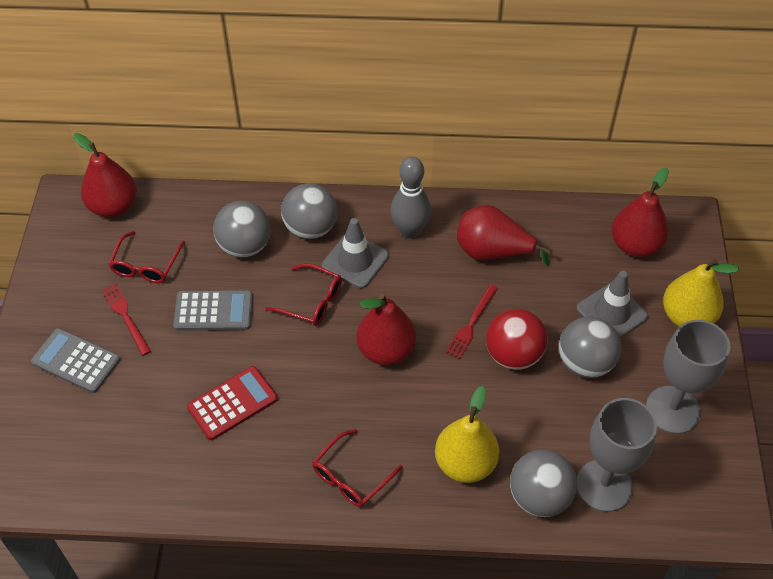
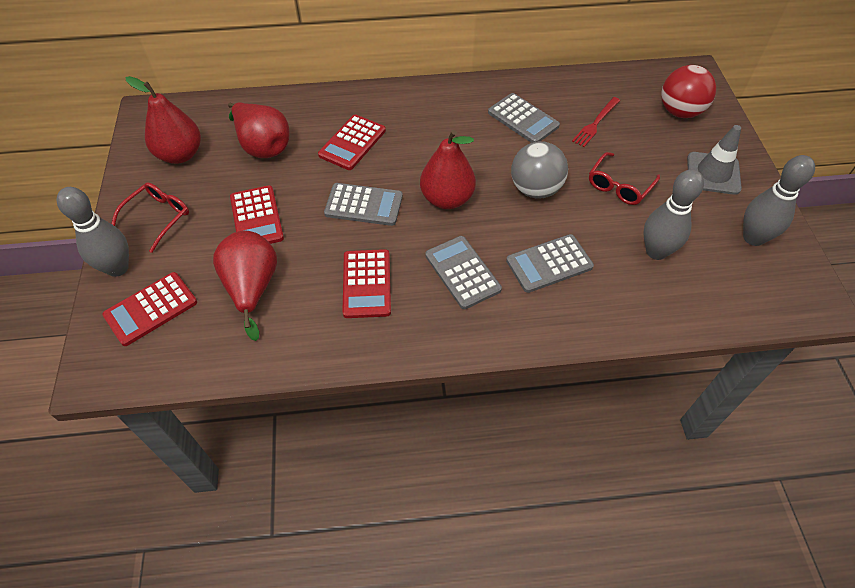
grey ball: [213,201,271,258] [281,183,337,239] [510,449,577,517] [559,317,621,378] = 4 -> [511,141,568,199] = 1
grey bowling pin: [390,157,431,239] = 1 -> [57,187,129,277] [644,169,704,260] [743,155,815,246] = 3
grey calculator: [31,328,120,393] [173,290,253,331] = 2 -> [324,183,403,226] [425,236,502,309] [488,93,560,143] [506,234,594,293] = 4
grey goblet: [577,398,657,512] [646,320,730,434] = 2 -> none = 0
grey traffic cone: [322,218,389,288] [577,271,648,338] = 2 -> [687,125,742,195] = 1
red calculator: [187,366,278,440] = 1 -> [102,272,197,346] [230,185,284,244] [318,114,386,170] [342,249,391,318] = 4
red fork: [102,284,151,356] [445,284,498,359] = 2 -> [572,97,620,147] = 1
red glasses: [108,231,185,283] [266,263,342,326] [312,429,403,507] = 3 -> [112,182,189,253] [589,152,660,205] = 2
yellow pear: [435,386,499,483] [663,259,739,327] = 2 -> none = 0

